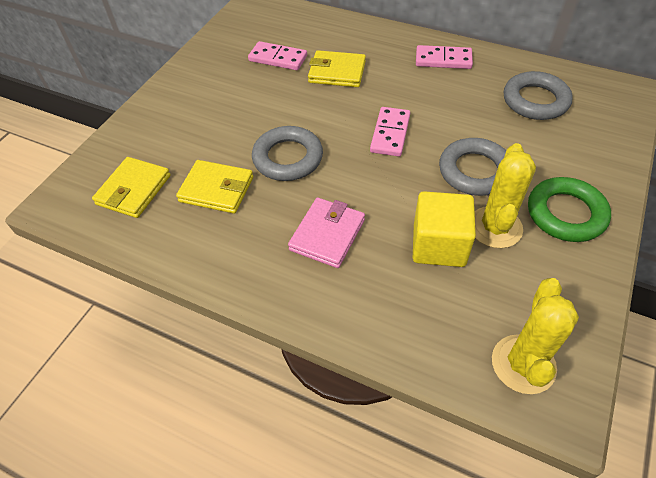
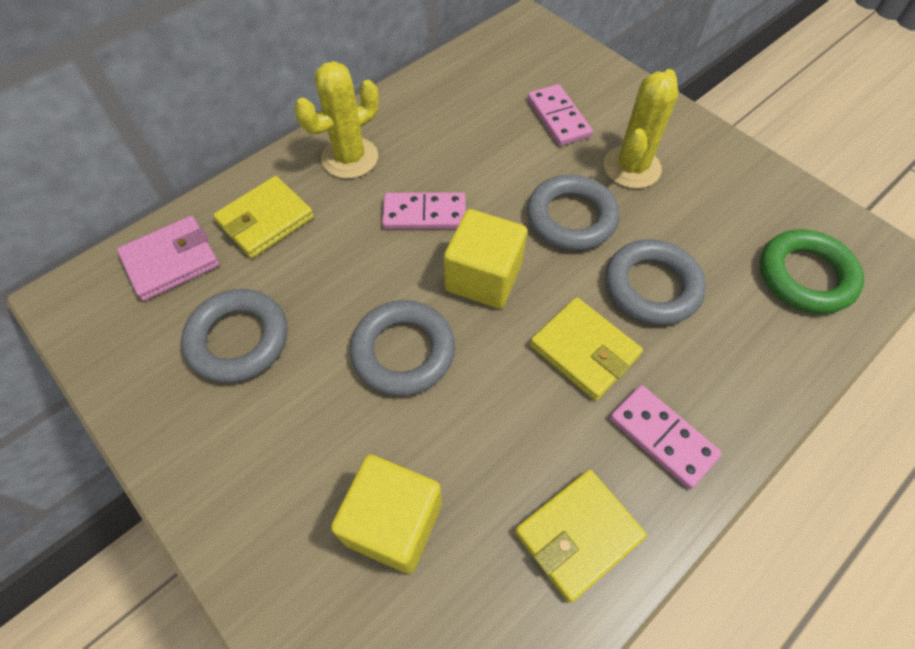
grey ring: [252,126,323,181] [439,138,506,196] [504,71,573,120] = 3 -> [181,289,288,383] [350,300,455,396] [527,175,619,251] [605,239,706,325] = 4
yellow cube: [413,191,476,267] = 1 -> [331,455,442,574] [444,209,527,309] = 2

